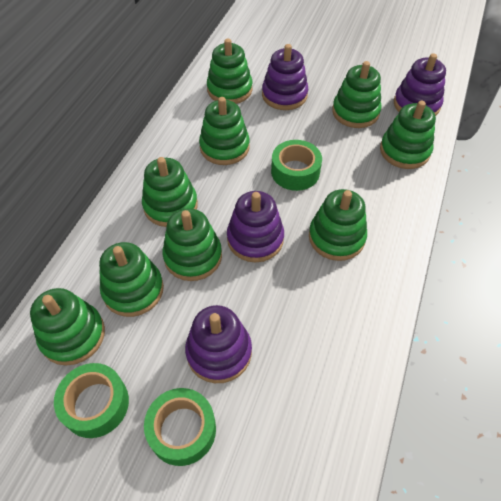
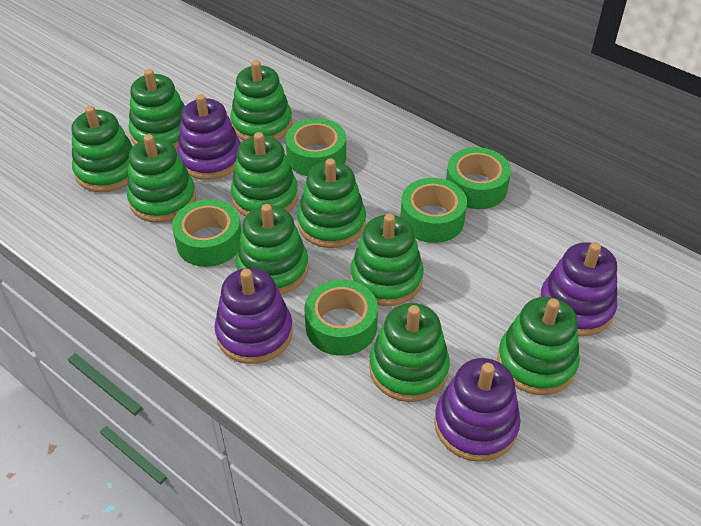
green stacking toy: [30,288,105,365] [99,242,164,317] [142,157,198,227] [163,208,222,281] [199,97,250,165] [207,38,252,104] [309,189,367,261] [332,61,382,128] [380,101,436,169] = 9 -> [72,106,133,192] [127,134,196,223] [128,69,185,149] [230,60,292,141] [231,132,298,217] [236,204,309,295] [297,158,366,248] [350,214,424,306] [369,303,450,402] [497,297,580,395] = 10
green tape: [54,363,129,438] [144,388,216,466] [271,140,322,191] = 3 -> [172,199,241,267] [285,118,346,176] [304,279,378,356] [400,178,467,243] [446,147,511,209] = 5

